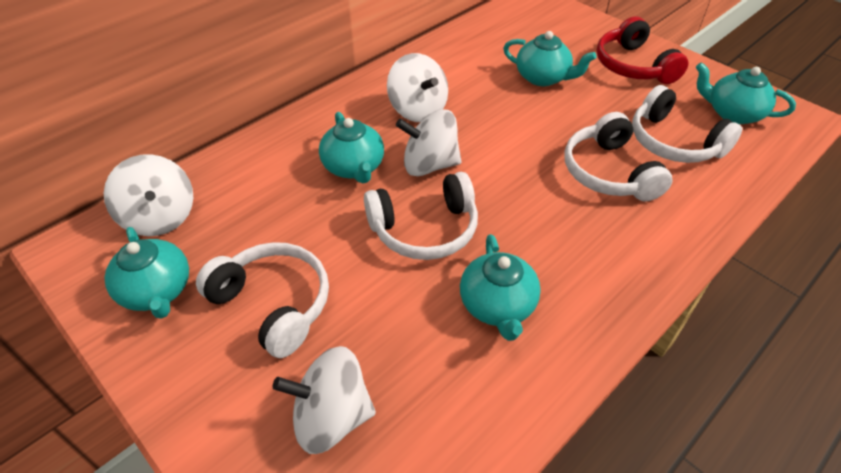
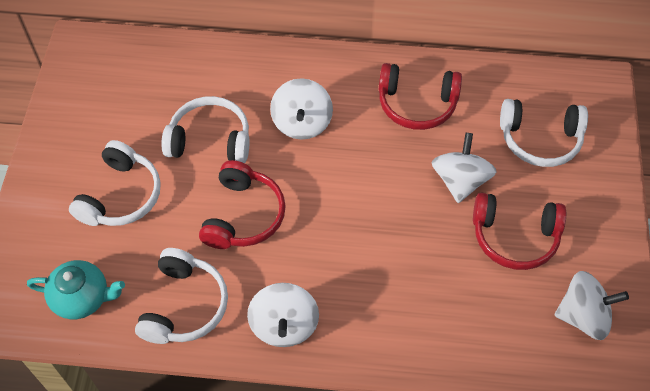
red headphones: [596,16,688,84] = 1 -> [199,160,286,249] [379,63,462,130] [473,192,566,270] = 3
turquoise teapot: [104,227,189,319] [319,112,384,184] [460,234,541,341] [503,31,597,86] [696,63,796,124] = 5 -> [27,260,125,319] = 1

